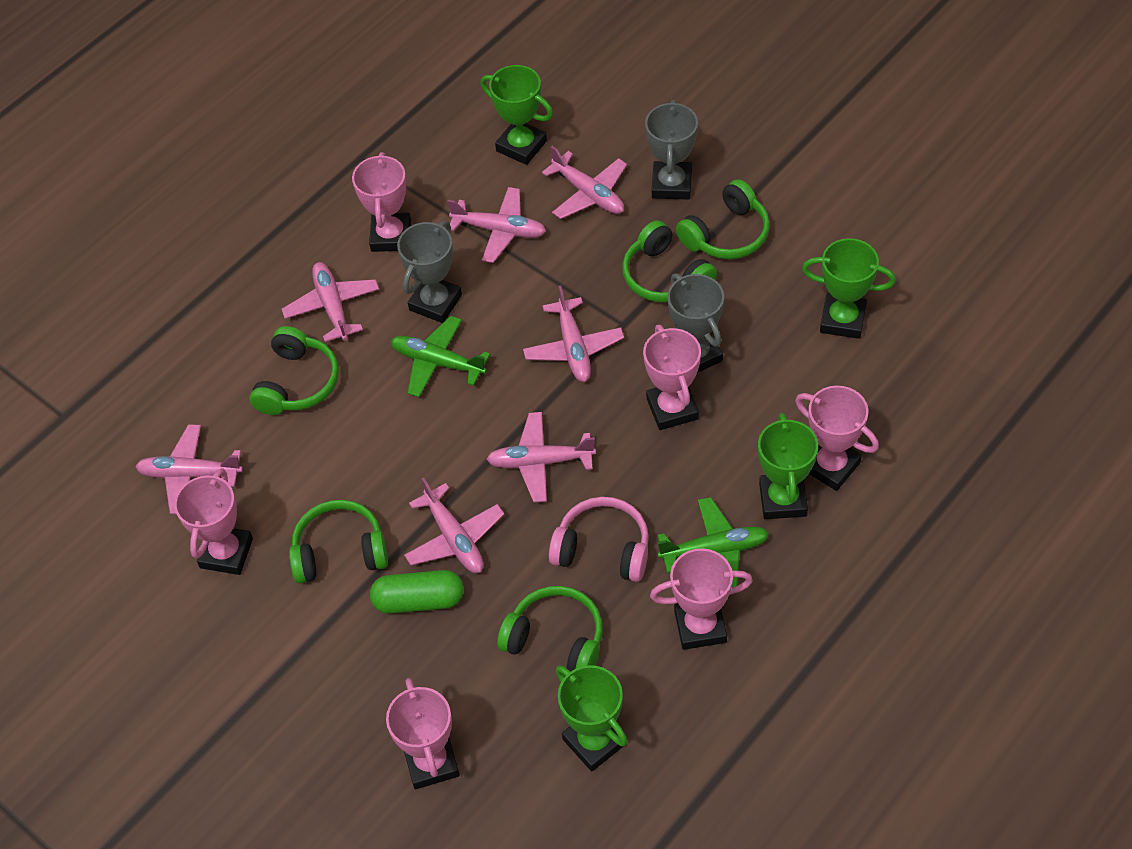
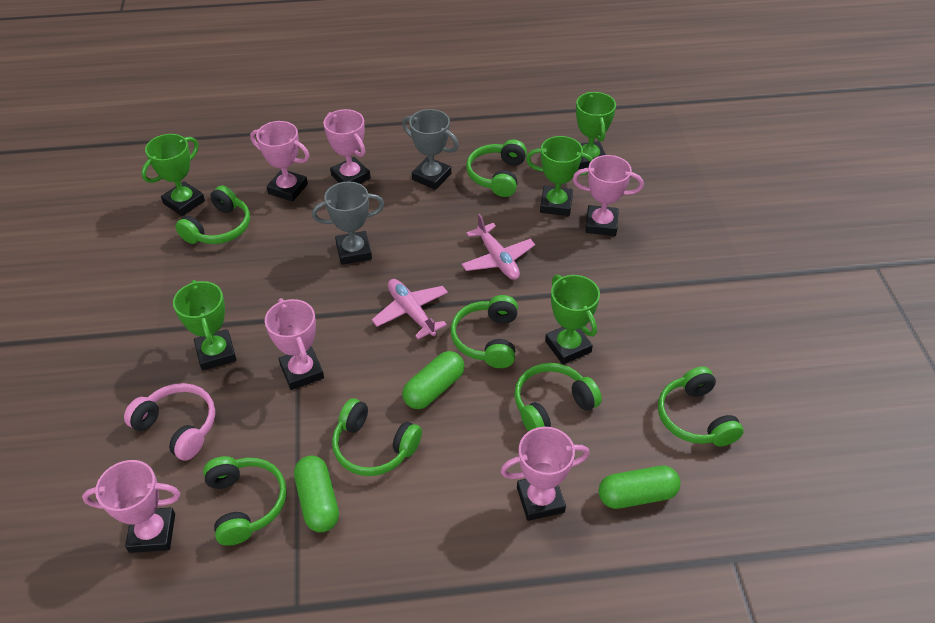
green capsule: [370,570,464,614] = 1 -> [294,455,339,532] [403,351,464,409] [599,466,681,509] = 3
green headphones: [249,326,339,415] [289,500,388,584] [497,586,603,672] [622,220,717,302] [676,179,770,259] = 5 -> [175,186,250,244] [203,456,287,546] [332,399,422,476] [450,295,518,368] [466,139,527,197] [514,363,602,432] [658,366,744,446] = 7
green plane: [391,316,490,397] [657,497,769,587] = 2 -> none = 0
green trophy: [481,65,553,165] [556,665,628,771] [758,413,818,519] [802,238,896,339] = 4 -> [141,134,205,216] [173,280,237,370] [526,136,593,216] [545,275,600,364] [576,92,616,169] = 5
grey trophy: [397,221,462,323] [645,100,698,200] [668,273,724,373] = 3 -> [312,182,384,265] [402,109,459,190] = 2
pink plane: [135,424,243,514] [282,262,379,342] [404,478,504,573] [447,187,546,263] [486,412,596,502] [523,285,624,382] [542,146,627,219] = 7 -> [372,279,448,340] [461,214,535,280] = 2

